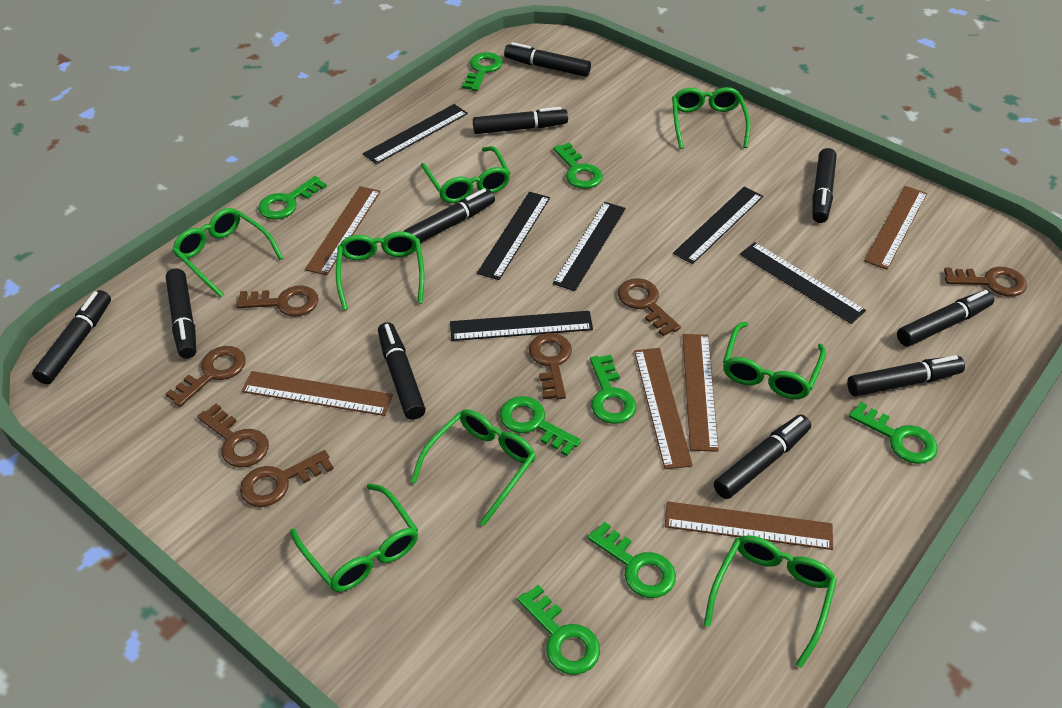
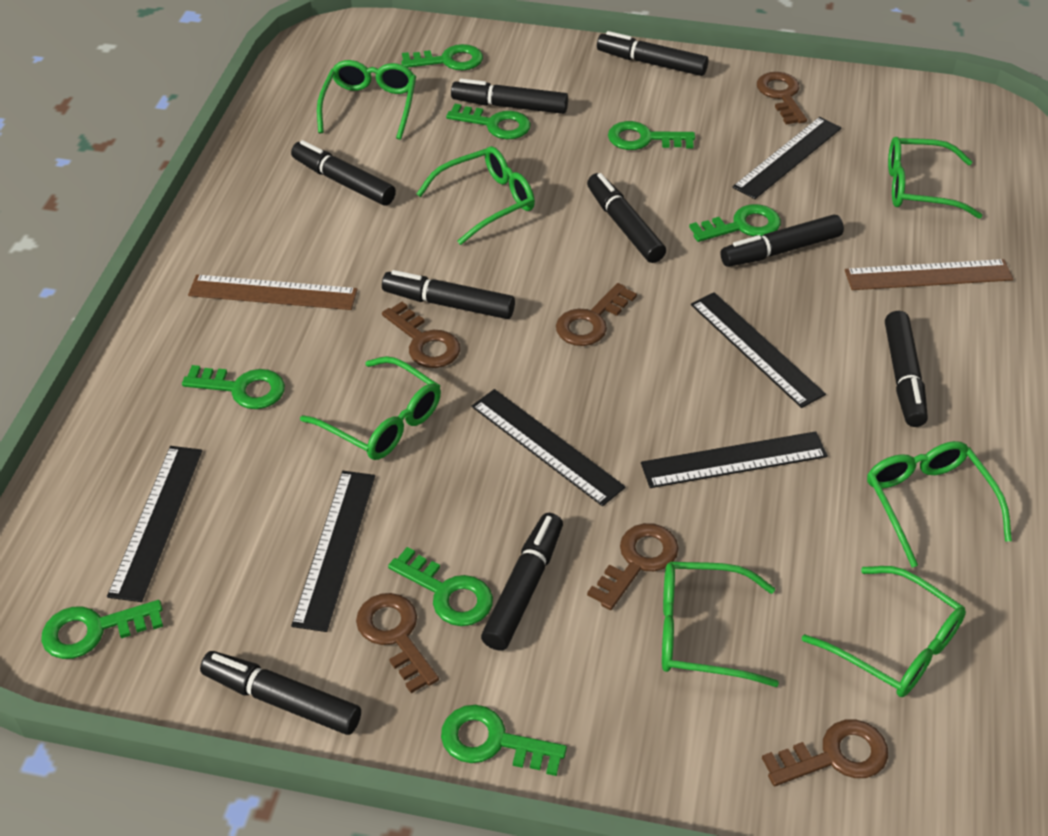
black marker: [32,290,111,384] [165,268,196,359] [378,322,426,420] [403,189,495,243] [473,107,568,134] [504,42,591,77] [714,415,811,499] [812,148,837,223] [847,355,965,397] [897,290,994,347] = 10 -> [200,651,361,735] [291,140,396,205] [382,270,515,319] [451,79,568,114] [481,513,563,651] [587,173,666,263] [597,31,708,76] [721,214,844,267] [885,311,928,427] = 9
brown key: [166,346,246,407] [197,404,269,467] [236,285,319,317] [240,450,334,507] [529,333,572,400] [618,278,681,336] [944,267,1027,297] = 7 -> [356,593,439,693] [382,302,460,368] [556,283,637,346] [587,523,679,610] [757,72,807,125] [762,719,888,786] = 6
brown ruler: [242,371,393,416] [305,186,381,275] [634,348,693,469] [665,501,833,550] [682,334,719,452] [864,186,927,270] = 6 -> [188,275,358,310] [845,259,1014,290] = 2
green glasses: [172,208,283,298] [290,483,418,592] [336,231,424,310] [411,409,536,526] [421,146,510,203] [672,87,750,149] [704,535,837,668] [723,322,826,399] = 8 -> [300,356,441,460] [317,60,416,140] [417,146,535,245] [662,562,779,687] [802,566,966,697] [867,441,1012,568] [888,137,983,219] = 7

